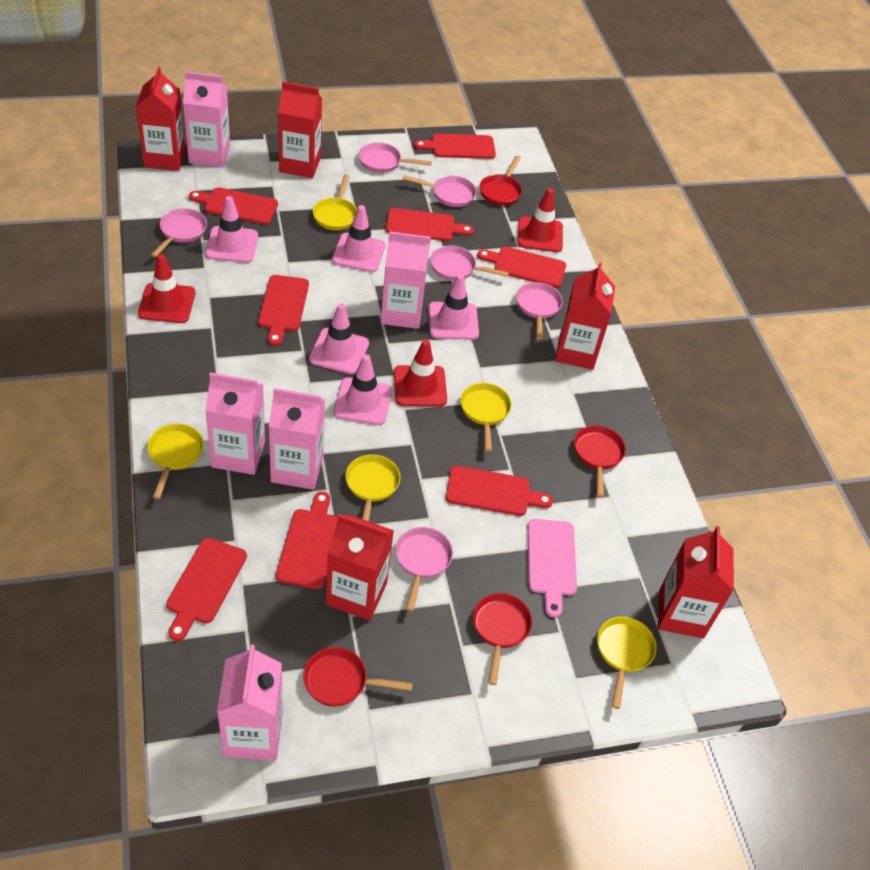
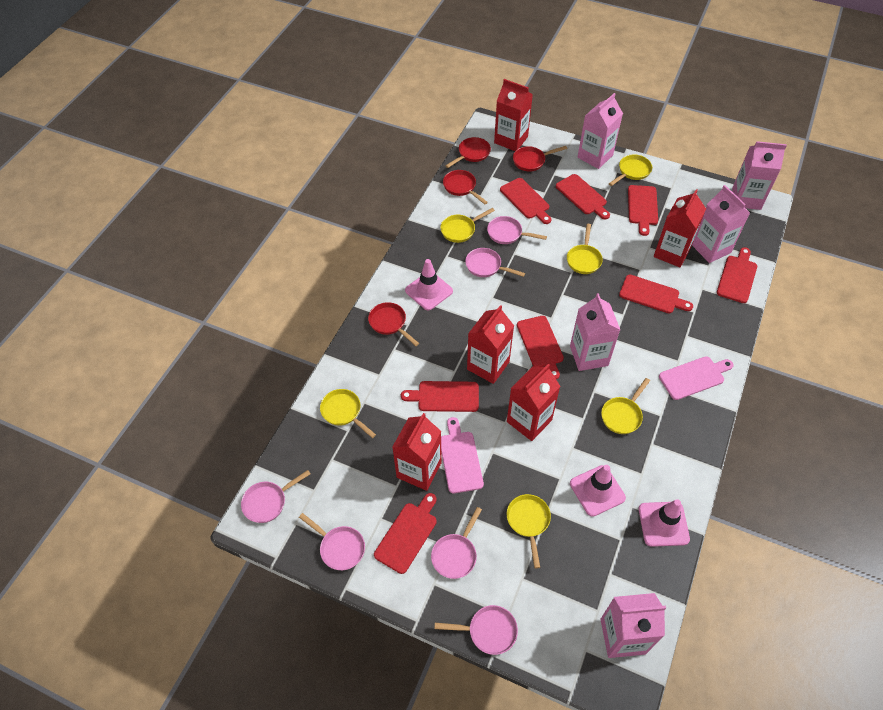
pink cutting board: [528,519,577,617] = 1 -> [441,417,484,494] [659,356,734,400] = 2
pink traffic cone: [205,196,258,263] [309,304,369,374] [332,205,386,272] [333,355,392,425] [428,274,479,340] = 5 -> [405,259,453,310] [570,465,626,517] [639,499,690,547] = 3
red traffic cone: [138,254,195,323] [394,339,447,407] [517,188,563,252] = 3 -> none = 0
yellow pan: [147,424,204,499] [313,175,357,230] [345,454,400,521] [460,383,512,452] [597,616,657,709] = 5 -> [320,389,376,438] [440,208,495,243] [507,494,551,568] [567,224,603,274] [601,378,650,434] [609,154,652,186] = 6

